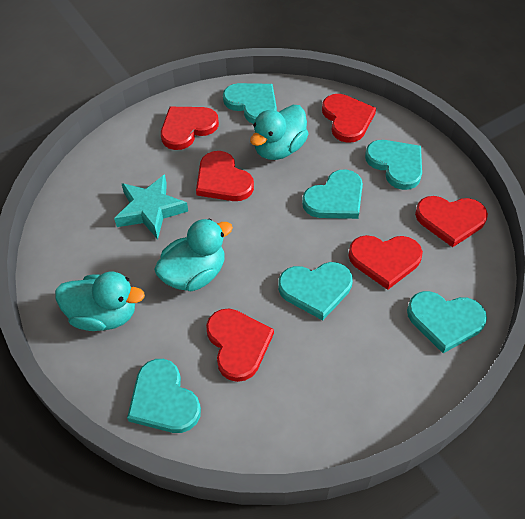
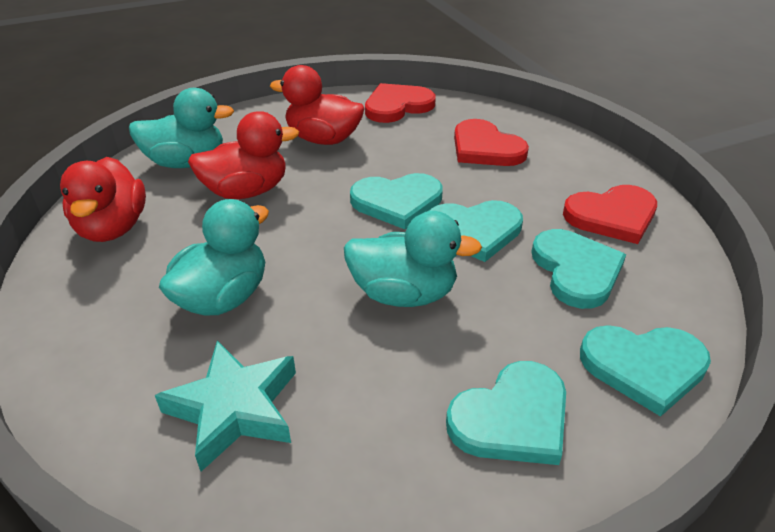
red duck: none = 0 -> [60,157,146,242] [188,111,299,199] [270,65,365,145] = 3
red heart: [161,107,219,150] [196,151,254,201] [206,308,274,382] [322,94,376,143] [348,235,423,290] [415,196,488,247] = 6 -> [365,83,436,123] [454,119,529,166] [563,185,657,244] = 3
turquoise heart: [127,359,201,433] [223,83,277,124] [278,262,353,320] [302,169,363,219] [365,140,422,190] [407,291,487,353] = 6 -> [350,173,443,229] [429,200,523,262] [446,361,566,465] [531,229,626,309] [580,325,711,417] = 5

